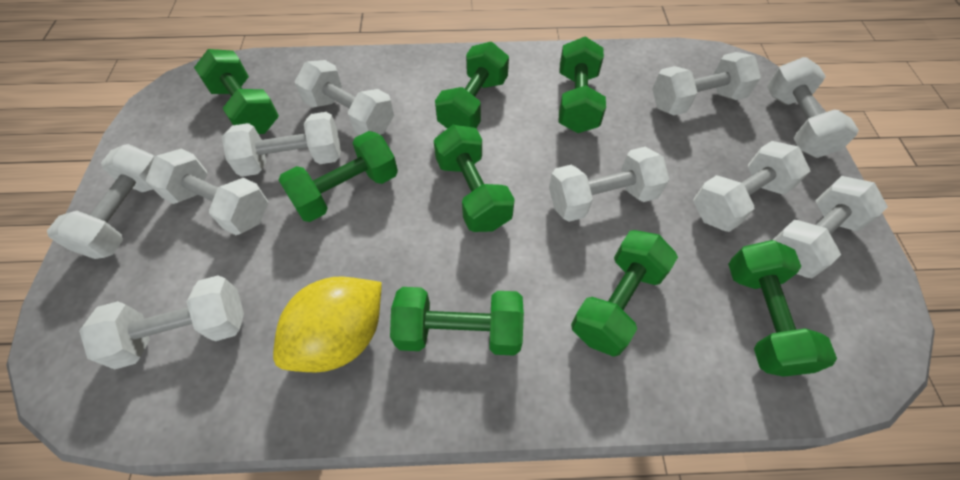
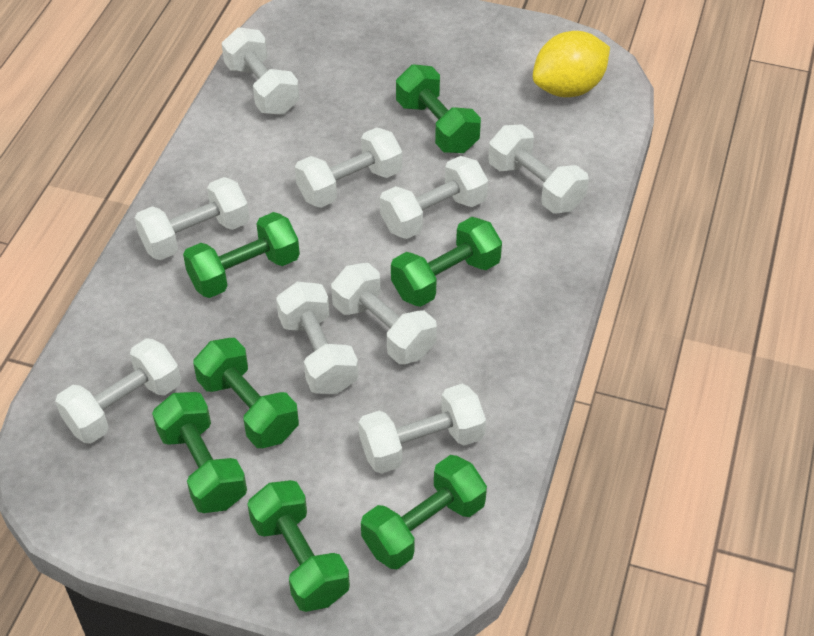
green dumbbell: [194,49,279,134] [279,131,398,222] [390,287,524,356] [434,125,515,232] [435,42,509,129] [559,36,606,133] [571,230,678,357] [728,240,837,377] = 8 -> [152,392,247,513] [183,212,300,298] [193,338,299,448] [247,480,350,612] [361,455,487,569] [391,217,502,307] [396,64,481,153] = 7
white dumbbell: [47,144,155,259] [79,275,244,369] [146,149,268,235] [222,112,341,177] [295,60,394,135] [549,147,669,222] [652,52,761,116] [694,141,810,232] [767,57,859,158] [773,176,888,278] = 10 -> [55,338,181,444] [135,177,249,260] [222,27,299,115] [276,282,359,394] [295,127,402,208] [331,263,437,364] [358,384,486,474] [380,156,488,239] [488,124,589,214] = 9

